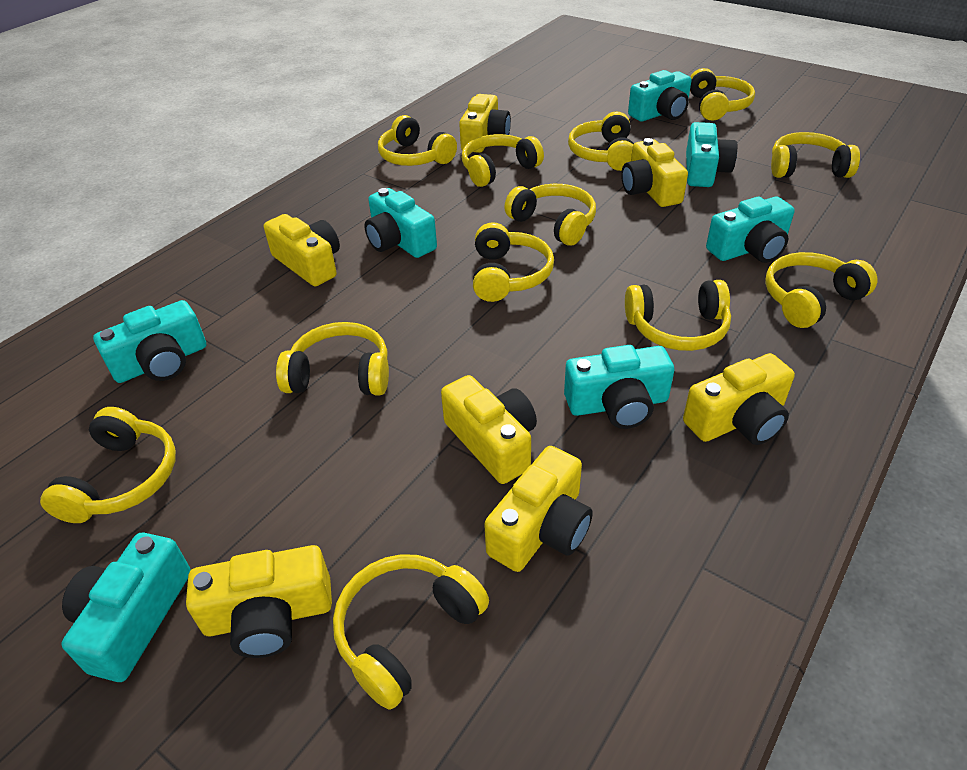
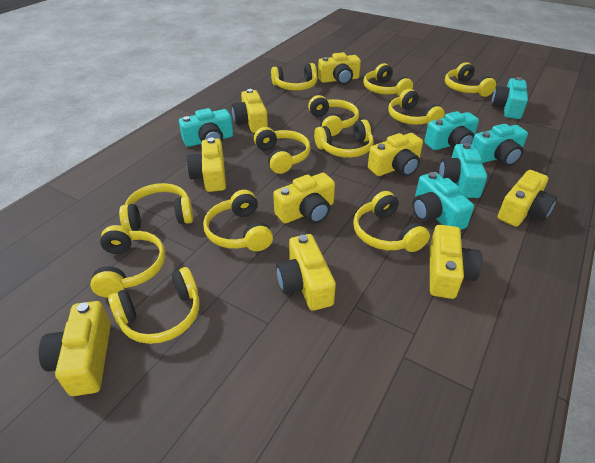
turquoise camera: [61,533,191,682] [93,300,206,383] [364,188,437,258] [564,345,674,429] [628,70,692,121] [686,122,737,187] [706,197,795,263] = 7 -> [179,108,233,147] [412,172,474,230] [424,111,479,150] [439,143,487,198] [472,124,528,166] [491,77,528,119] = 6
yellow camera: [186,545,332,658] [264,214,340,286] [441,375,537,484] [459,94,511,153] [484,446,593,572] [621,138,688,207] [683,353,795,445] = 7 -> [39,301,111,396] [187,138,226,192] [232,89,268,133] [273,173,335,224] [276,234,336,311] [318,52,361,85] [368,133,423,177] [430,225,482,299] [498,170,557,227] = 9

